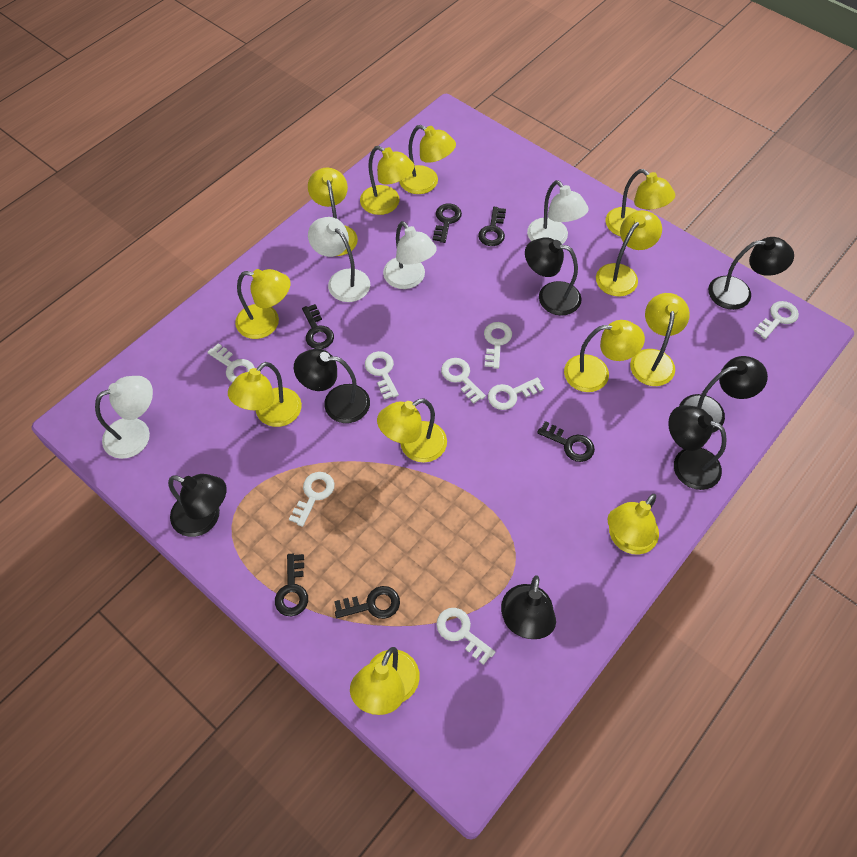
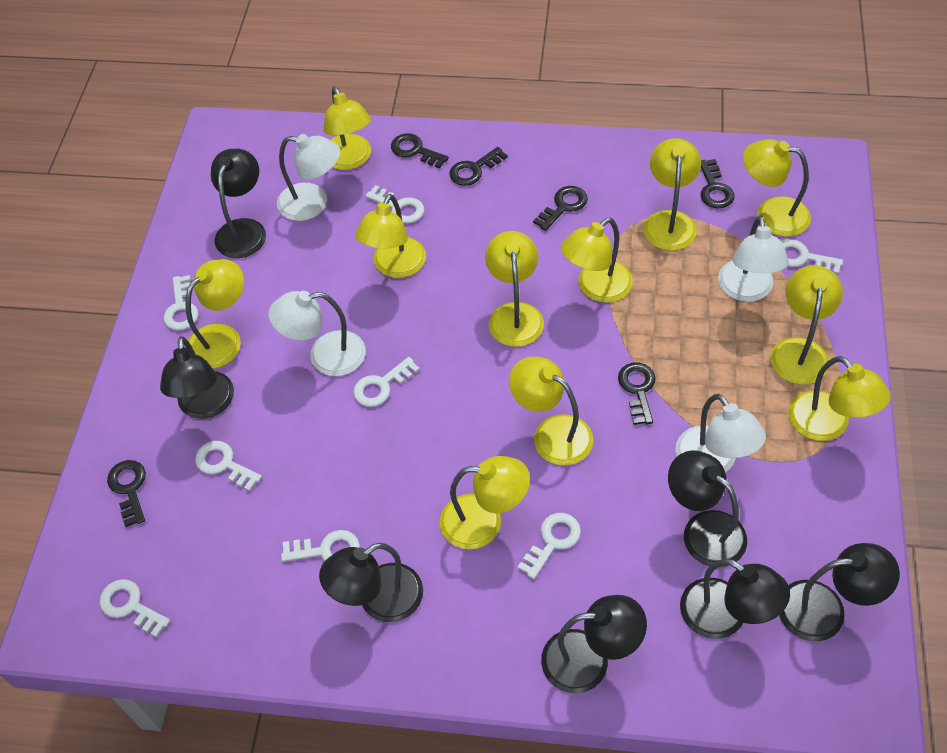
yellow lamp: [228,362,302,427] [235,269,291,339] [308,168,358,256] [350,647,420,715] [360,146,414,215] [377,398,447,463] [399,125,456,194] [564,320,645,392] [596,210,662,296] [605,169,675,237] [608,494,659,555] [630,293,690,386] = 12 -> [186,259,244,369] [324,86,371,170] [355,194,426,278] [439,456,530,550] [485,231,544,347] [509,357,593,466] [561,217,633,303] [644,138,701,251] [743,139,811,237] [771,265,843,385] [788,356,891,441] = 11

